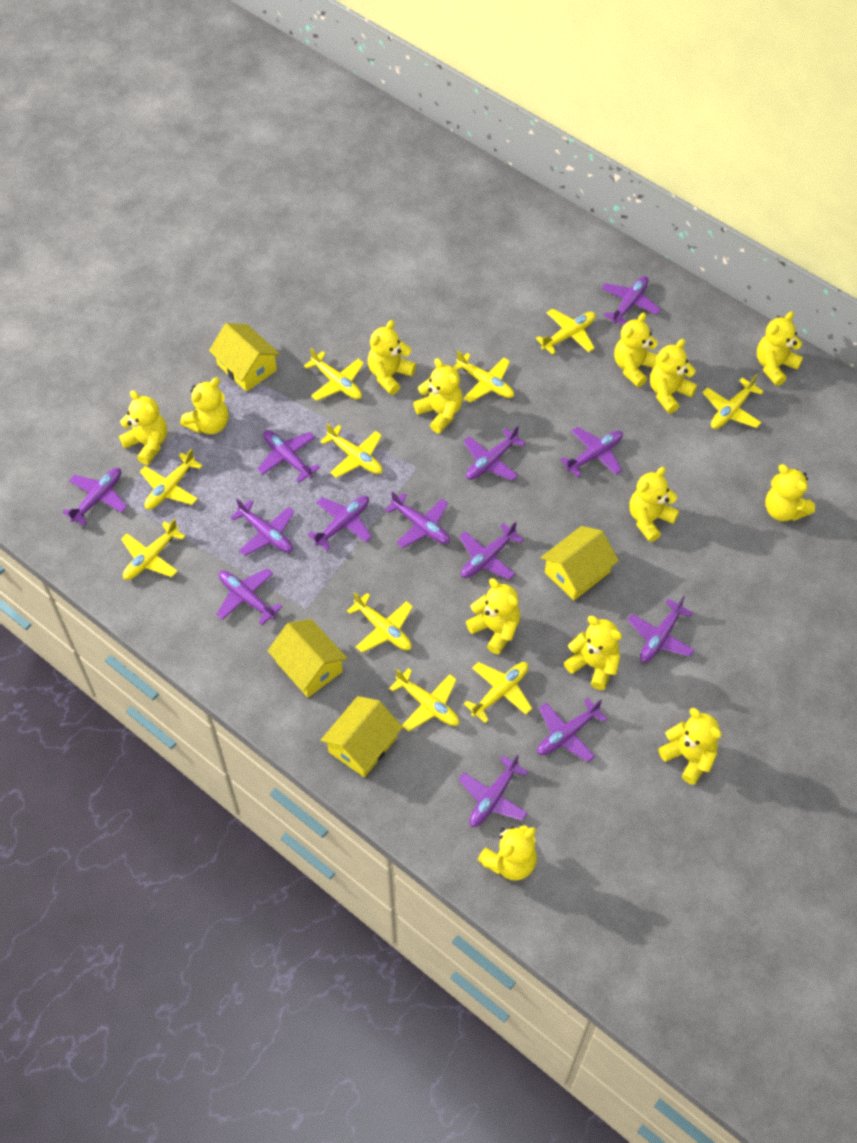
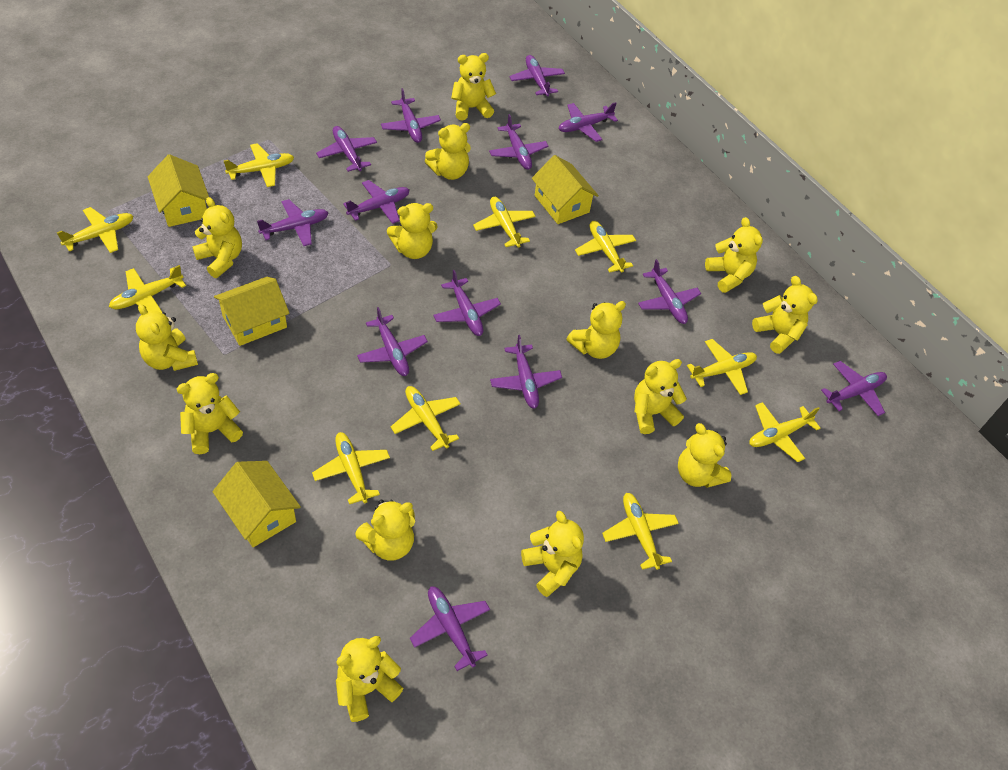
yellow teddy bear: [119,390,167,465] [180,377,229,434] [368,320,416,395] [413,358,463,433] [466,578,520,655] [478,825,537,880] [564,616,622,690] [614,312,658,387] [629,467,679,542] [650,339,697,413] [658,708,722,785] [757,311,803,386] [765,464,815,521] = 13 -> [136,304,198,371] [177,373,243,454] [192,197,242,278] [336,636,404,722] [355,500,415,561] [387,203,437,259] [425,123,471,180] [451,53,496,120] [521,511,584,597] [567,301,626,359] [634,359,687,434] [678,423,731,488] [705,217,763,293] [752,276,818,354] = 14

